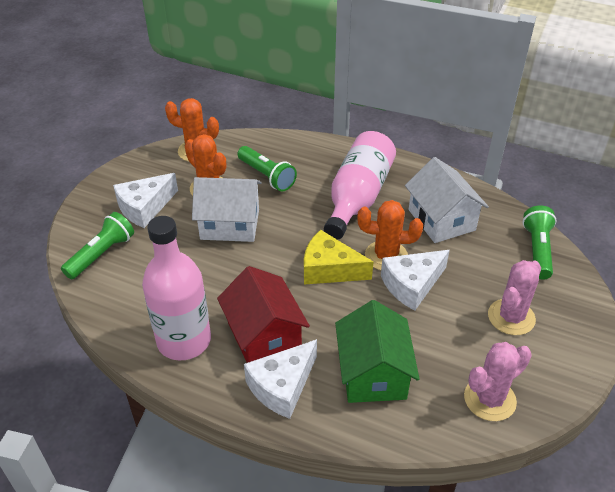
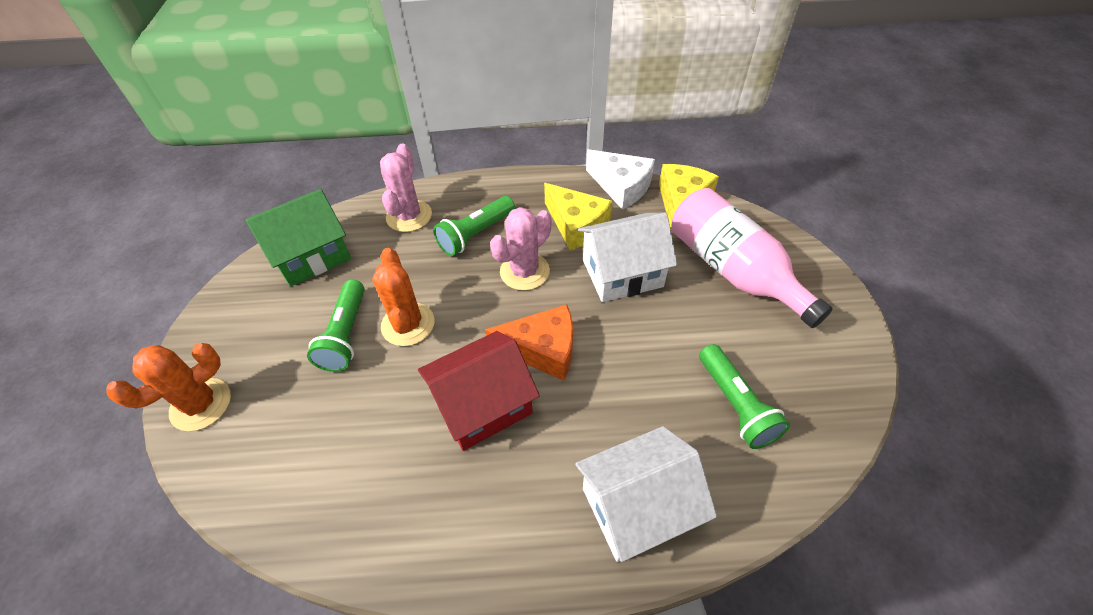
orange cactus: [165,98,219,162] [185,134,227,195] [357,200,423,271] = 3 -> [107,343,231,431] [372,248,434,346] = 2
orange cheese: none = 0 -> [485,305,573,381] = 1
pink bottle: [142,216,211,360] [324,131,396,239] = 2 -> [672,188,833,328] = 1
white cheese: [113,173,178,228] [244,339,317,419] [381,250,450,311] = 3 -> [586,150,655,210] = 1
yellow cheese: [304,230,373,285] = 1 -> [544,183,612,251] [659,164,719,233] = 2

